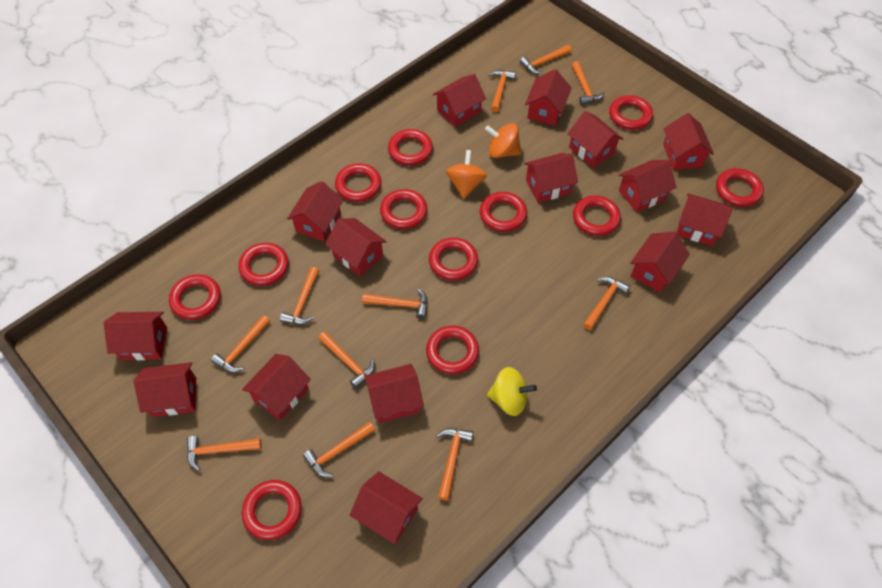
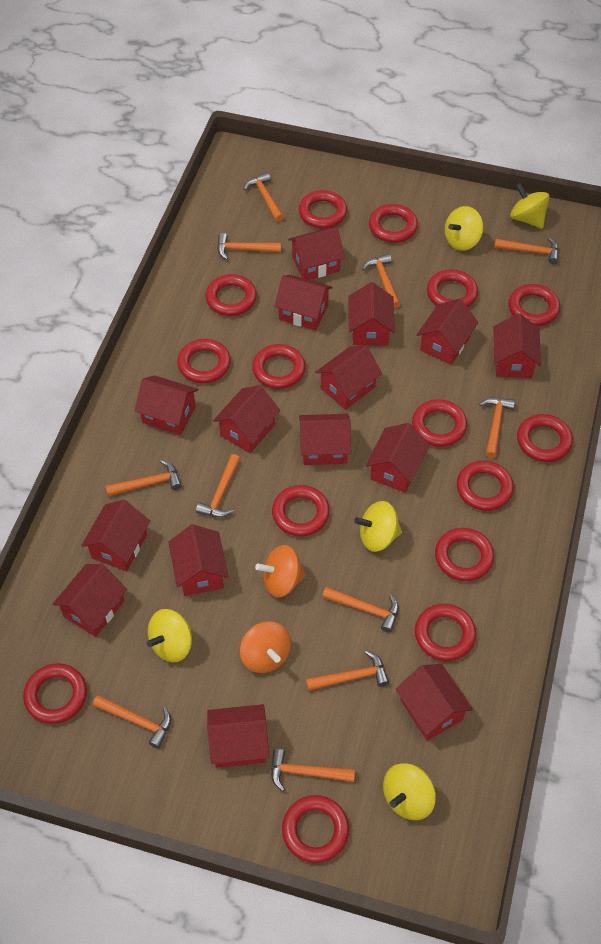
red ring: [169,274,221,320] [239,243,289,286] [242,480,302,540] [335,163,381,202] [380,189,428,229] [388,129,433,166] [426,326,479,374] [429,237,478,281] [480,192,527,232] [573,196,621,236] [609,95,653,130] [716,168,764,207] = 12 -> [23,663,87,724] [177,339,231,383] [205,274,257,316] [252,344,306,389] [272,485,330,537] [282,795,349,863] [299,190,347,229] [369,204,418,243] [412,399,467,447] [415,604,476,661] [427,269,478,307] [435,528,494,581] [457,460,514,511] [508,284,560,326] [517,414,573,462] = 15
yellow spinning top: [487,367,537,416] = 1 -> [147,609,192,662] [354,501,402,552] [383,763,436,820] [445,206,483,251] [510,183,550,229] = 5

